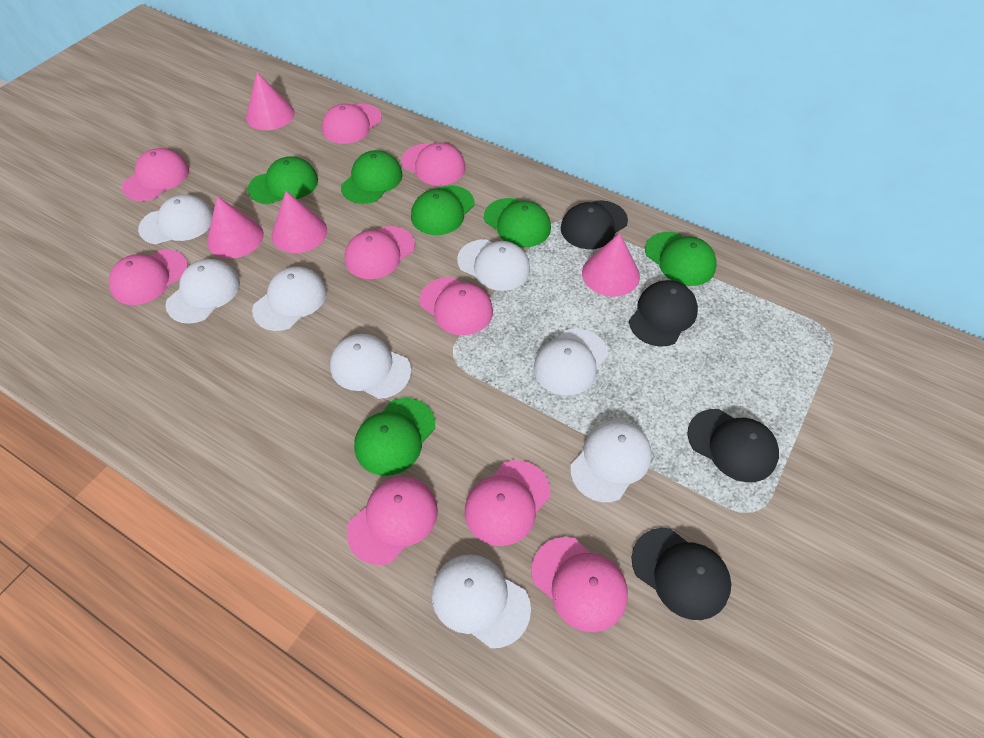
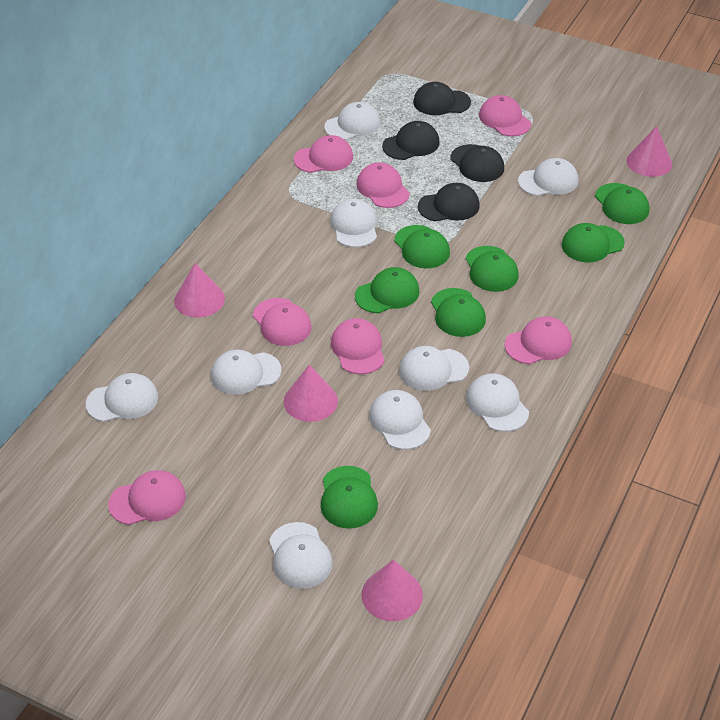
green cap: [248,156,318,205] [341,150,403,204] [354,398,435,476] [411,185,474,235] [484,198,551,248] [645,232,717,286] = 6 -> [321,466,378,529] [355,267,420,313] [394,225,450,268] [431,288,486,337] [466,246,519,292] [562,223,625,262] [595,183,649,224] = 7
pink cap: [109,250,188,305] [122,148,189,201] [322,104,382,144] [345,226,415,279] [347,477,438,565] [401,143,465,185] [419,277,493,335] [465,460,550,546] [532,537,628,632] = 9 -> [108,470,186,525] [253,298,312,346] [294,135,353,173] [331,318,385,374] [356,162,410,208] [479,95,531,137] [505,316,572,364] = 7
white cap: [138,194,213,244] [166,259,240,324] [252,267,327,331] [330,334,411,399] [432,554,531,648] [457,239,530,291] [534,328,608,396] [570,420,652,502] = 8 -> [86,373,158,422] [211,349,282,395] [269,522,333,589] [324,102,381,140] [330,199,377,247] [369,390,431,450] [399,346,469,391] [466,373,529,432] [518,158,578,196] = 9

